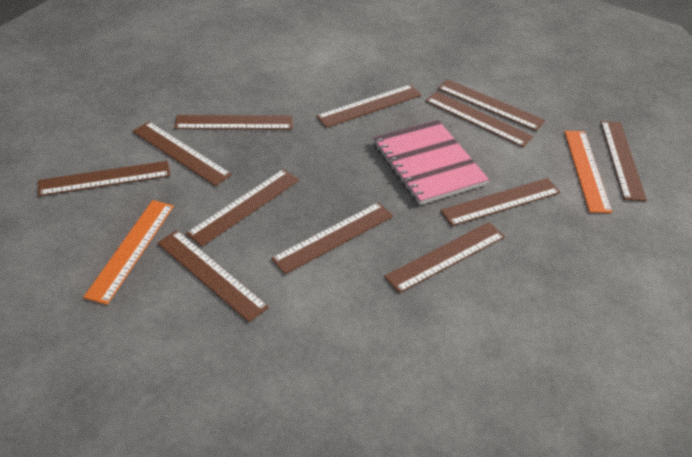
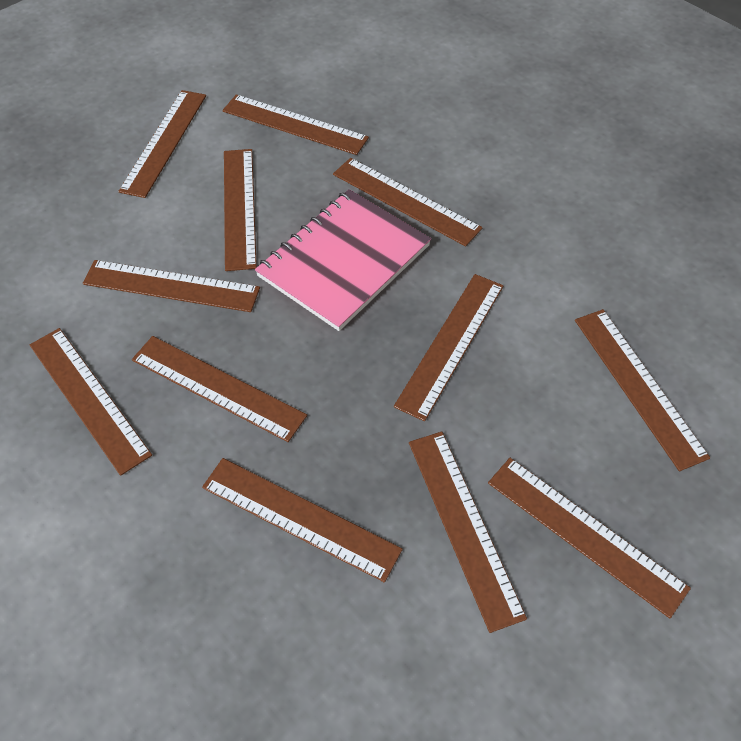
orange ruler: [83,200,174,305] [564,131,612,213] = 2 -> none = 0

